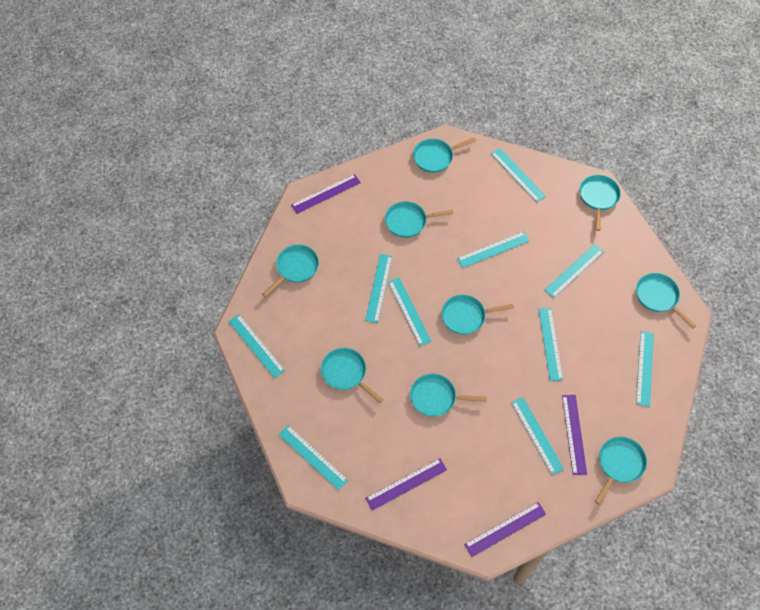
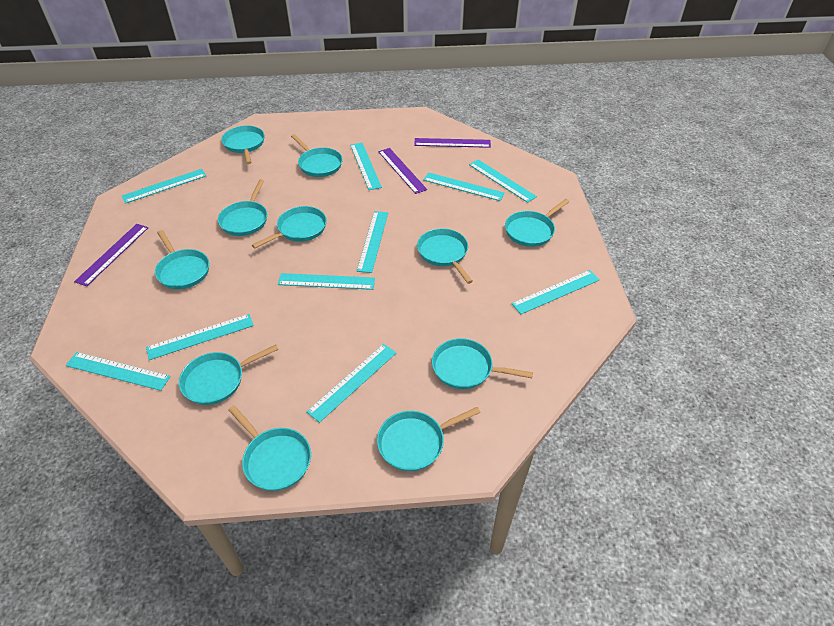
purple ruler: [291,174,361,214] [365,458,447,511] [464,502,546,557] [562,395,587,475] = 4 -> [74,224,149,286] [378,148,427,194] [414,138,491,148] = 3
turquoise pan: [262,244,319,297] [321,348,383,403] [385,201,454,238] [410,374,487,417] [413,137,476,173] [441,295,514,335] [579,175,621,231] [595,437,647,505] [636,273,696,329] = 9 -> [155,230,209,289] [179,345,279,405] [218,179,267,236] [221,125,265,164] [228,405,311,491] [252,206,327,249] [291,134,343,177] [377,407,481,471] [417,228,473,284] [432,338,533,389] [505,199,570,247] = 11

